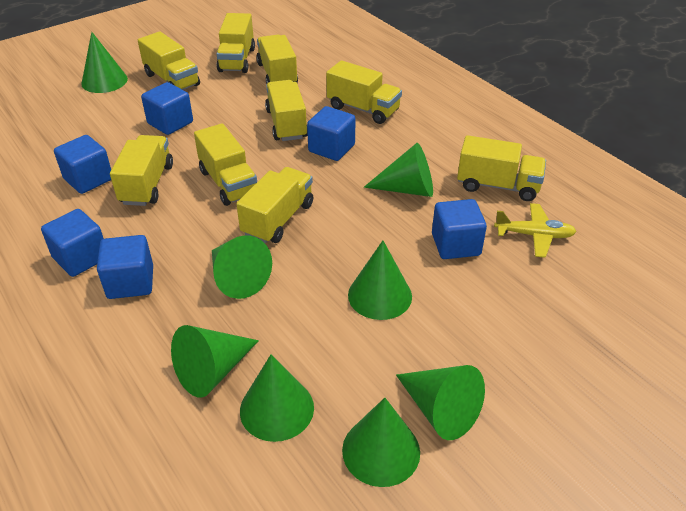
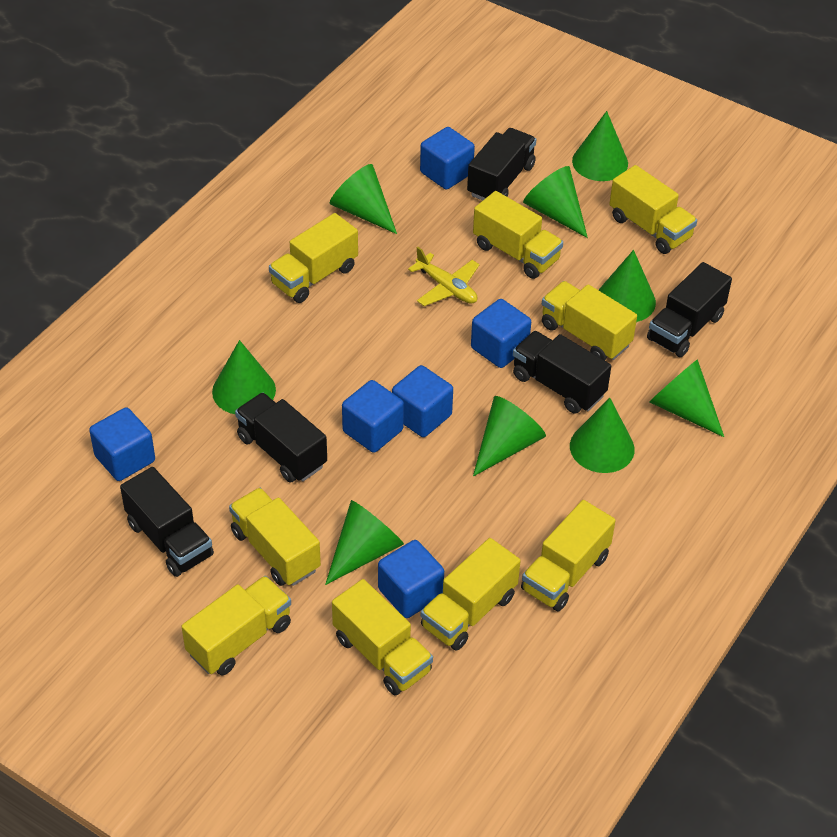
black truck: none = 0 -> [120,467,214,577] [235,393,327,483] [467,128,536,200] [513,331,611,414] [647,262,732,357] = 5
green cone: [81,32,128,93] [171,325,259,397] [212,235,272,299] [240,355,314,442] [342,398,420,487] [348,241,412,320] [364,143,433,197] [396,365,485,440] = 8 -> [212,340,276,414] [325,500,404,585] [330,164,397,234] [473,396,546,477] [523,166,588,238] [570,398,635,473] [572,111,628,181] [599,250,656,322] [650,359,724,437] = 9

